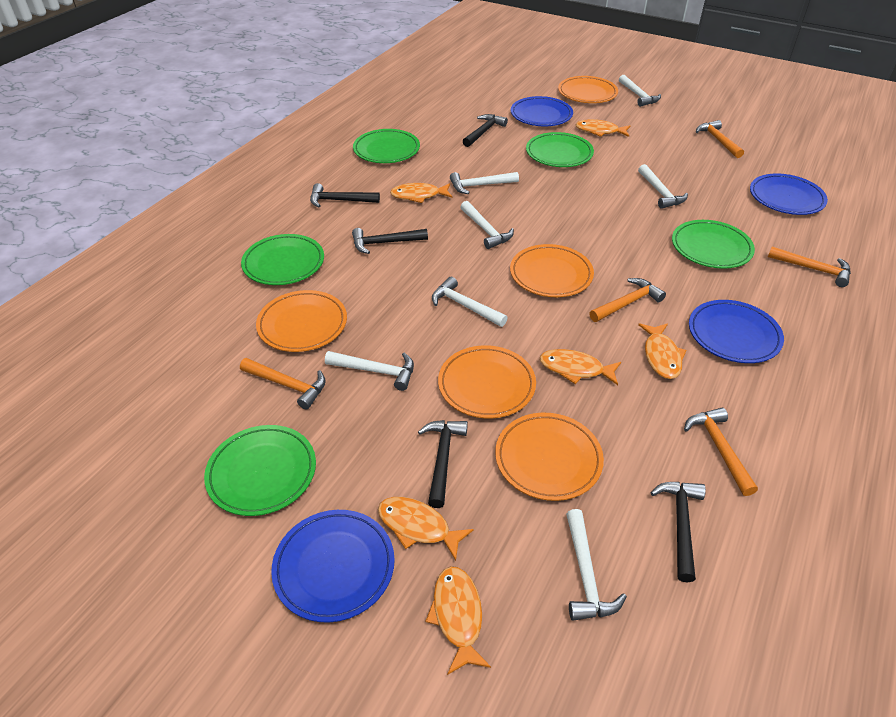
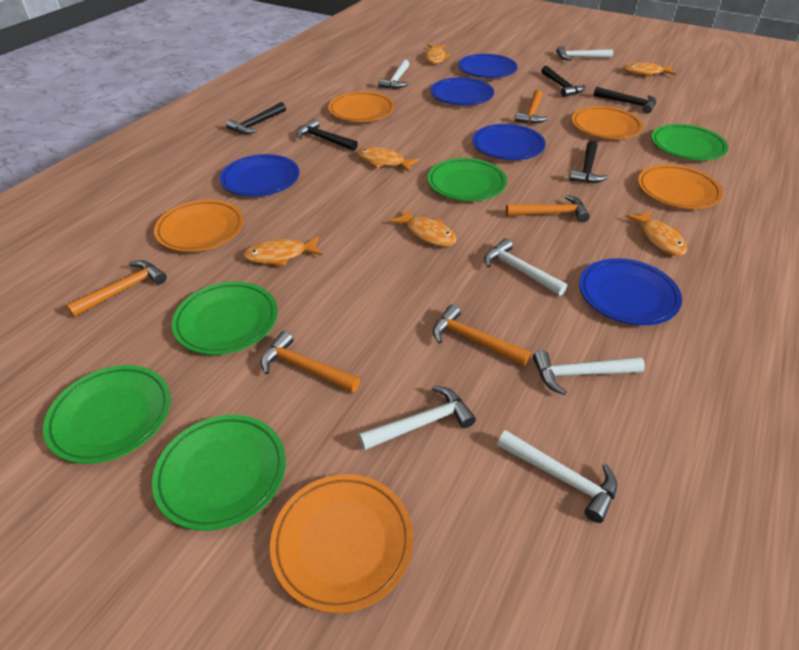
blue plate: [271,510,395,622] [510,96,573,126] [689,300,784,363] [750,173,828,215] = 4 -> [220,154,299,197] [430,77,494,105] [458,54,518,78] [472,124,546,160] [579,258,682,325] = 5
white hammer: [325,351,414,391] [432,277,508,327] [450,172,519,194] [461,201,514,249] [566,509,627,621] [619,75,661,107] [638,164,688,209] = 7 -> [358,386,476,451] [378,60,409,89] [484,238,567,296] [497,430,617,523] [533,350,645,395] [556,46,613,61] = 6

